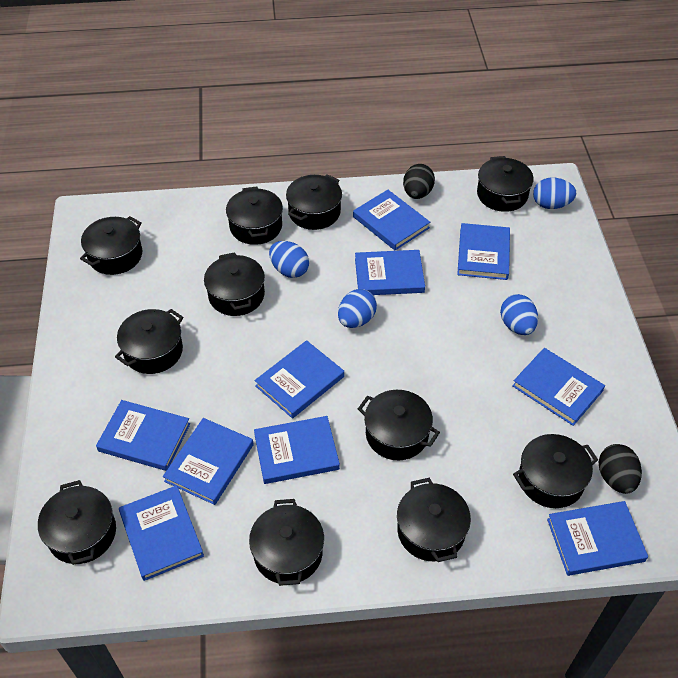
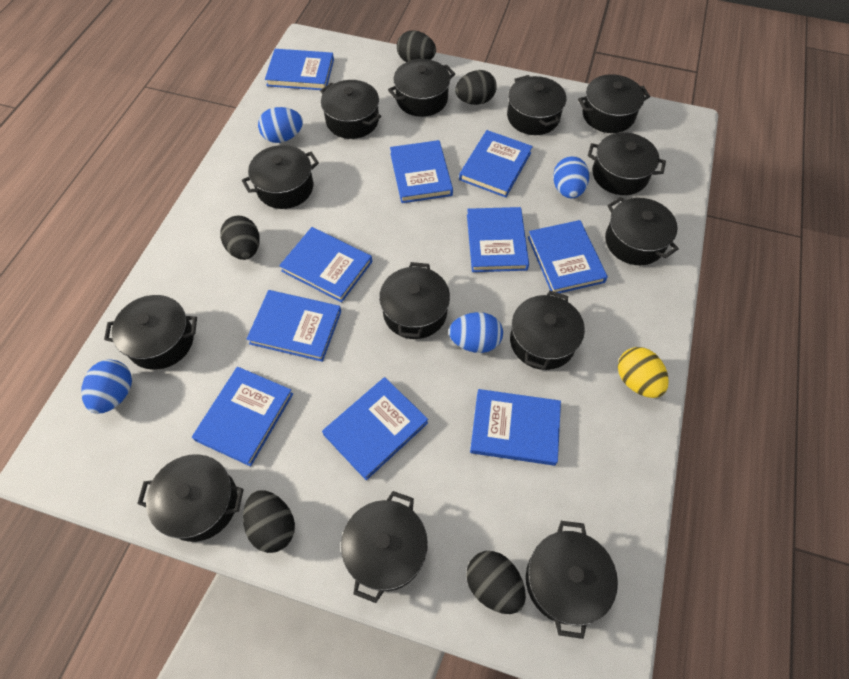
black egg: [403,164,435,199] [599,444,642,494] = 2 -> [220,216,260,260] [243,490,295,553] [397,30,436,62] [455,70,497,105] [467,551,526,614] = 5
black pot: [38,480,116,565] [80,216,142,275] [115,309,183,374] [204,252,265,316] [226,186,283,245] [249,499,324,586] [286,174,342,230] [358,390,440,460] [397,478,471,562] [477,156,534,212] [513,434,598,508] = 11 -> [104,295,197,370] [137,454,244,542] [242,145,319,209] [320,80,381,139] [341,491,428,603] [379,262,450,339] [388,59,455,117] [507,75,566,135] [510,291,585,370] [526,521,618,639] [578,74,650,133] [588,132,666,195] [605,197,679,265] = 13
yellow egg: none = 0 -> [618,347,669,398] = 1

